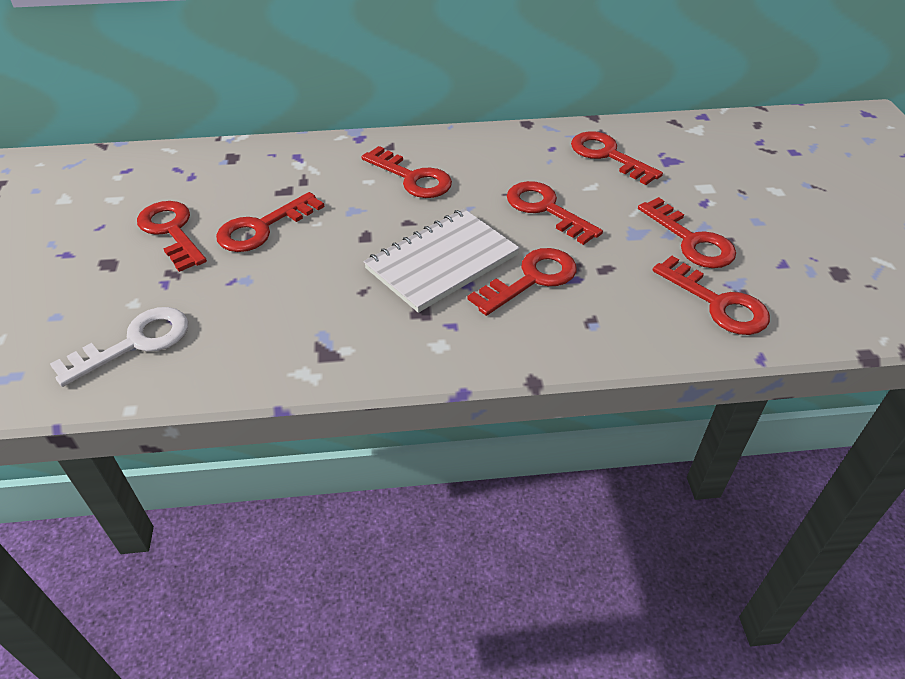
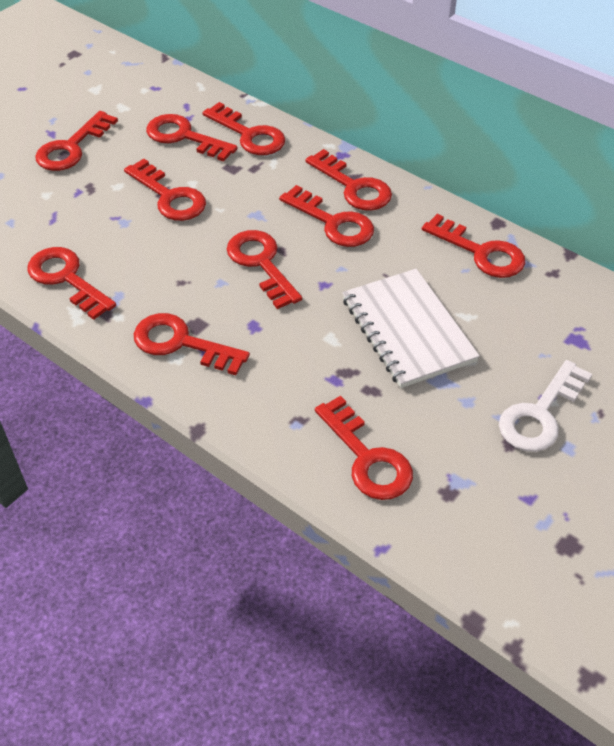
red key: [137,201,207,272] [216,192,324,252] [361,146,452,198] [467,248,577,316] [507,181,603,245] [571,131,663,185] [638,197,736,268] [653,256,770,335] = 8 -> [27,247,116,320] [35,111,118,171] [124,159,206,221] [134,313,250,375] [146,114,238,161] [202,102,285,155] [227,230,302,309] [279,185,374,247] [305,149,392,211] [315,396,413,500] [422,214,525,278] = 11

